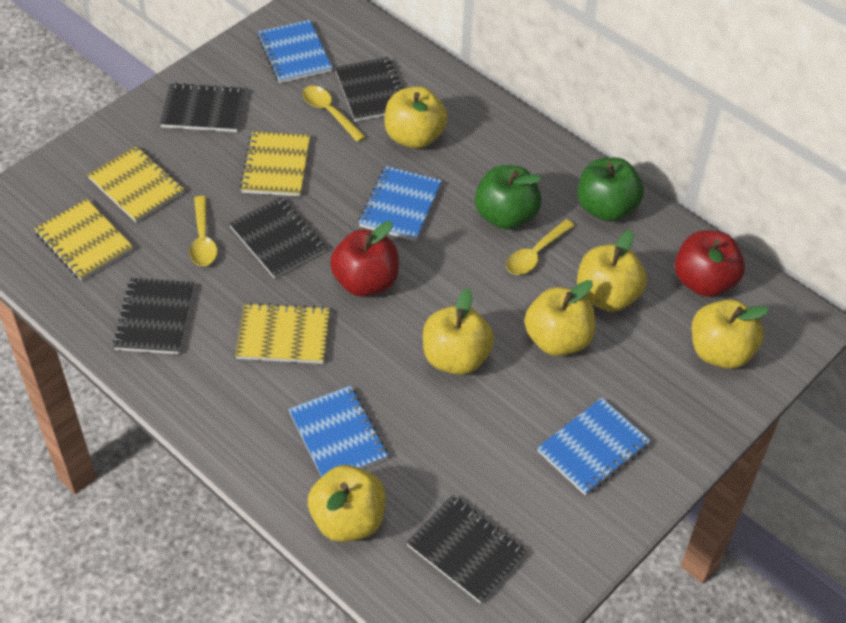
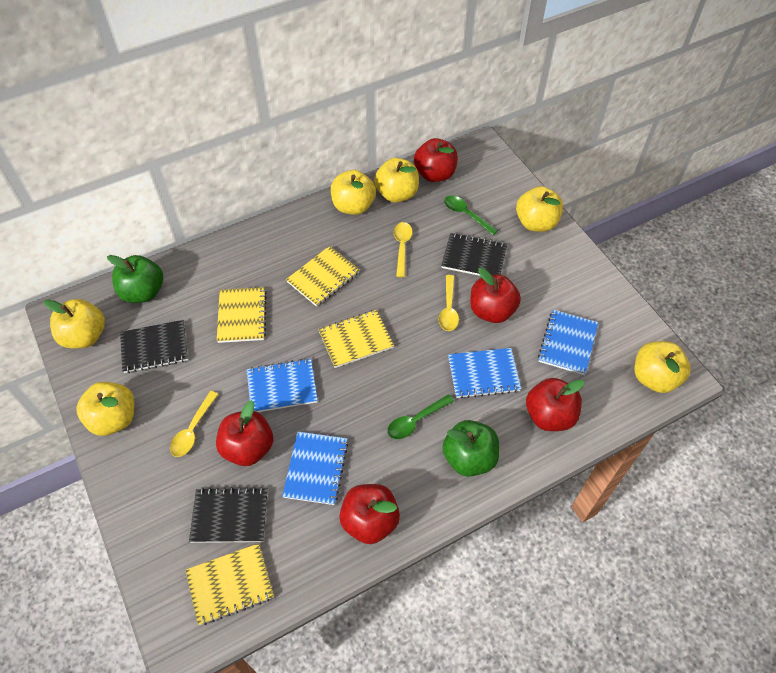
black notebook: [113,278,194,354] [160,82,246,132] [229,197,326,279] [335,57,403,122] [406,495,527,604] = 5 -> [120,320,188,373] [189,487,268,543] [441,233,507,276] = 3
green spoon: none = 0 -> [387,394,454,439] [444,196,498,235] = 2
red apple: [330,221,399,297] [675,230,745,297] = 2 -> [216,400,273,466] [339,484,400,544] [414,138,458,182] [470,268,521,323] [526,378,585,431] = 5

